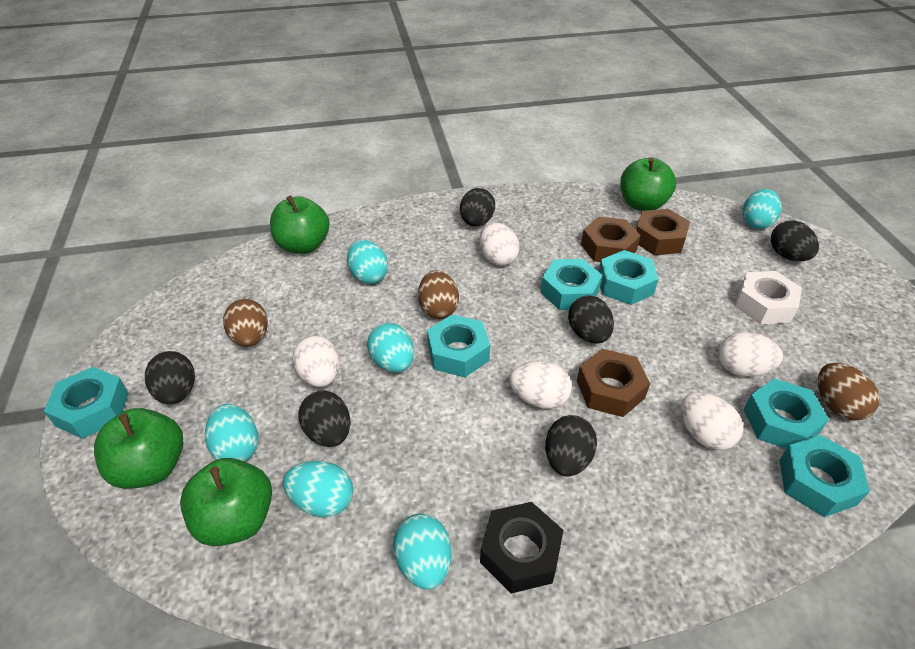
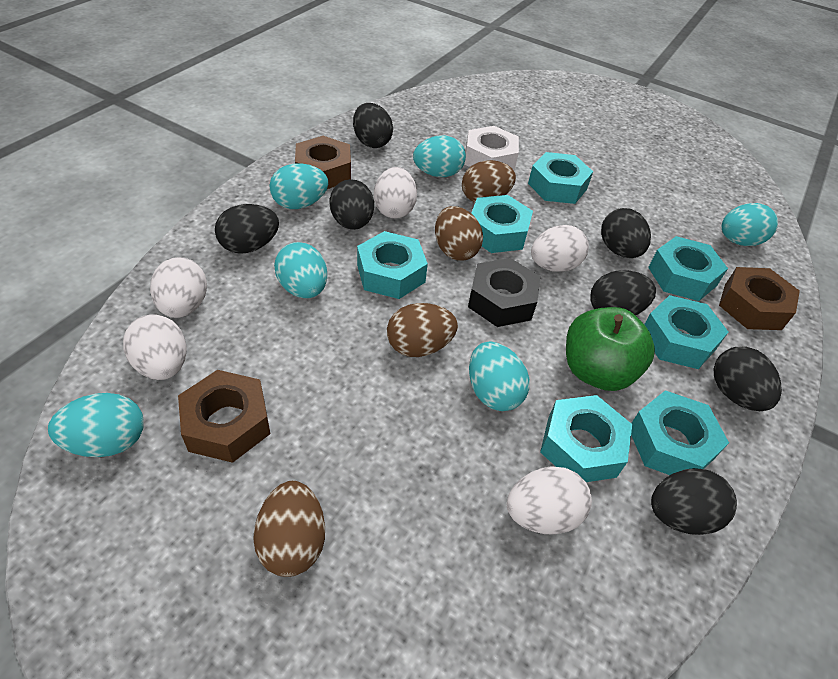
black egg: [145,351,195,404] [298,390,350,447] [460,188,495,226] [545,415,597,476] [568,295,614,344] [771,221,819,261] = 6 -> [215,204,279,254] [329,179,374,230] [353,103,393,148] [590,270,656,315] [601,208,651,258] [651,468,737,535] [713,347,782,411] = 7
brown egg: [223,299,268,347] [418,270,459,319] [818,363,880,421] = 3 -> [253,481,325,577] [387,303,458,357] [435,206,483,261] [462,160,516,203] = 4
green apple: [94,408,183,489] [180,458,272,546] [270,196,330,254] [620,157,676,211] = 4 -> [566,307,655,391] = 1
turquoise nut: [44,367,129,439] [427,314,490,378] [541,259,602,310] [599,250,658,305] [743,378,829,449] [779,435,870,517] = 6 -> [357,231,428,299] [471,195,533,253] [528,152,593,204] [540,395,632,482] [631,390,729,475] [644,295,728,369] [648,236,728,301] = 7

